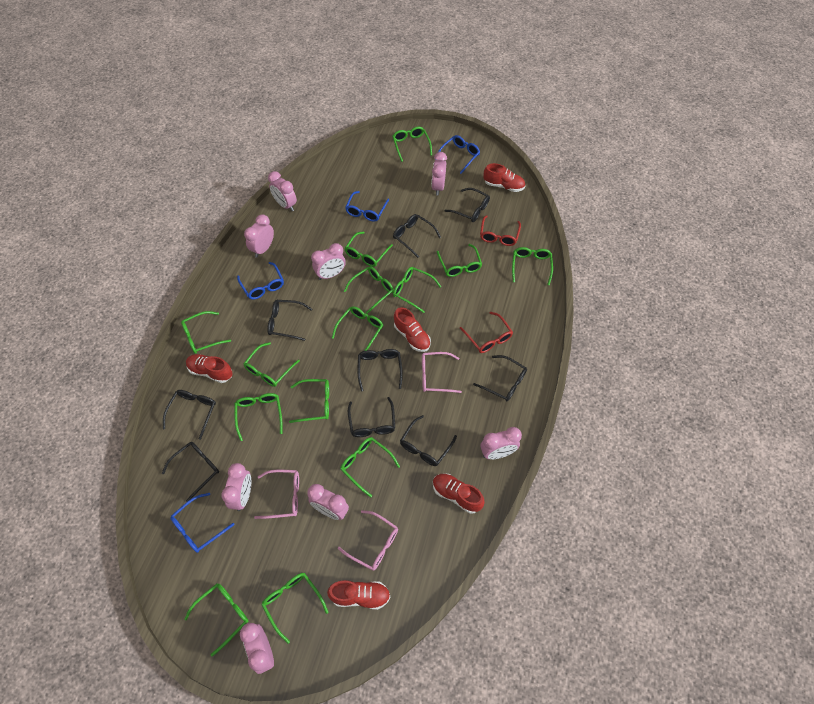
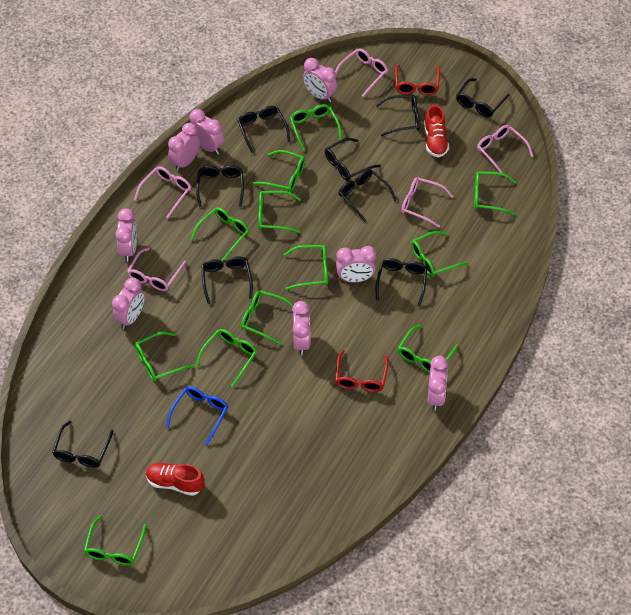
blue glasses: [170,493,234,553] [237,262,284,299] [345,191,389,222] [435,135,480,174] = 4 -> [166,386,228,445] = 1
green glasses: [181,311,231,354] [184,584,248,657] [235,393,282,441] [243,342,300,387] [261,573,329,644] [289,379,329,423] [332,306,383,351] [340,437,400,498] [344,231,393,267] [344,266,394,314] [392,127,432,162] [393,267,442,313] [437,244,482,277] [512,247,553,285] = 14 -> [84,515,147,565] [135,331,194,382] [190,208,249,261] [196,329,257,387] [241,290,293,345] [253,150,305,192] [258,191,301,233] [283,245,328,290] [290,104,342,151] [398,325,459,373] [411,231,468,277] [474,171,516,215] = 12
pink glasses: [254,470,299,519] [338,510,398,571] [422,352,462,393] = 3 -> [127,247,186,291] [134,166,191,218] [335,48,388,97] [401,177,454,227] [477,125,533,173] = 5
red shoe: [186,354,233,383] [327,580,390,610] [394,307,431,352] [433,473,485,514] [484,163,525,192] = 5 -> [146,463,205,496] [424,105,449,157] = 2

